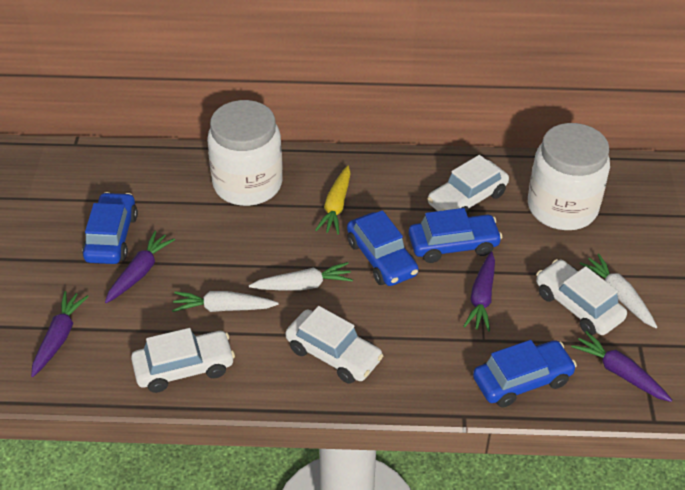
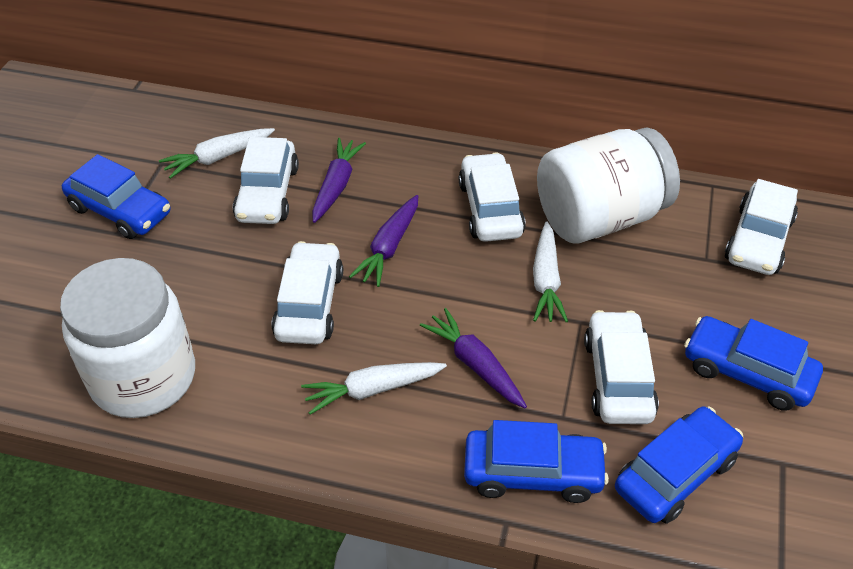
purple carrot: [31,291,89,377] [105,231,175,303] [463,252,495,332] [571,331,672,402] = 4 -> [312,138,366,223] [349,195,418,287] [420,308,527,408] = 3
white car: [131,328,235,393] [286,306,383,384] [427,155,509,215] [536,259,627,335] = 4 -> [233,137,299,224] [271,241,343,344] [459,153,526,242] [584,310,659,424] [725,179,798,275] = 5
yellow carrot: [315,166,351,235] = 1 -> none = 0

